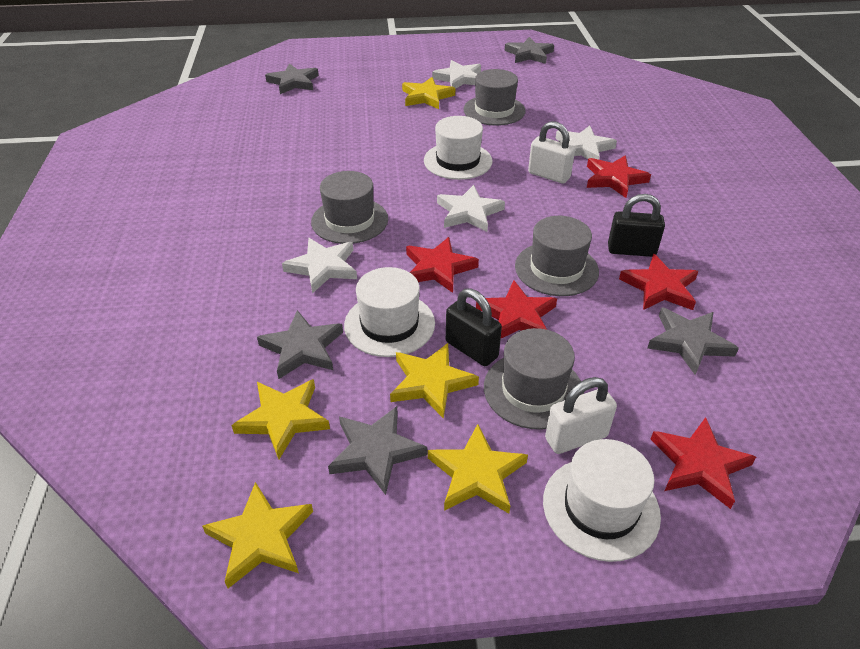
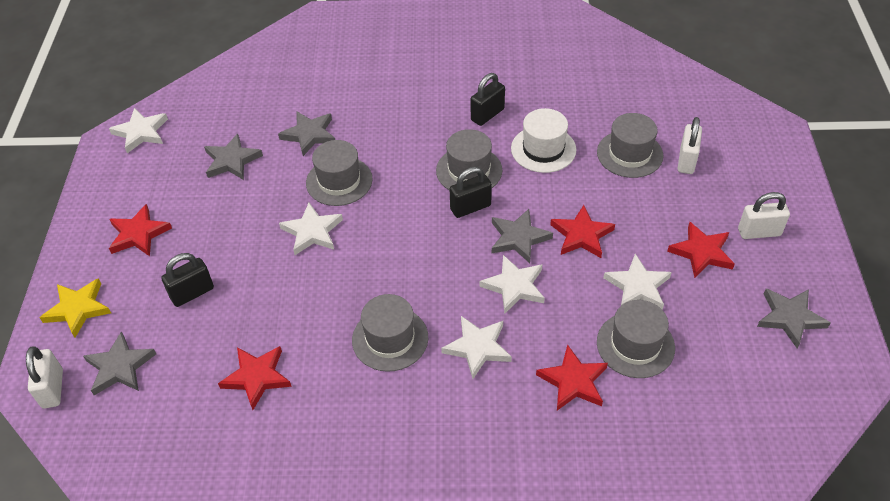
black padlock: [446,288,502,366] [608,194,665,257] = 2 -> [161,253,214,307] [450,167,492,218] [471,73,505,126] = 3
grey hat: [311,171,388,244] [463,69,526,126] [484,328,584,430] [515,216,599,296] = 4 -> [306,140,373,206] [352,294,428,372] [436,129,502,190] [597,113,663,178] [597,300,675,378] = 5
white hat: [344,267,435,357] [424,116,493,180] [543,439,661,562] = 3 -> [511,108,576,173] = 1
white padlock: [528,121,575,184] [545,377,617,454] = 2 -> [26,346,63,409] [678,117,702,174] [738,192,790,239] = 3
white star: [282,238,357,294] [432,60,481,89] [437,185,505,232] [555,126,617,160] = 4 -> [109,108,168,153] [279,203,343,255] [441,316,512,379] [480,255,545,313] [603,254,672,310] = 5
yellow star: [202,482,313,588] [231,379,330,460] [390,343,479,419] [402,77,455,109] [428,424,528,514] = 5 -> [39,278,111,338] = 1

